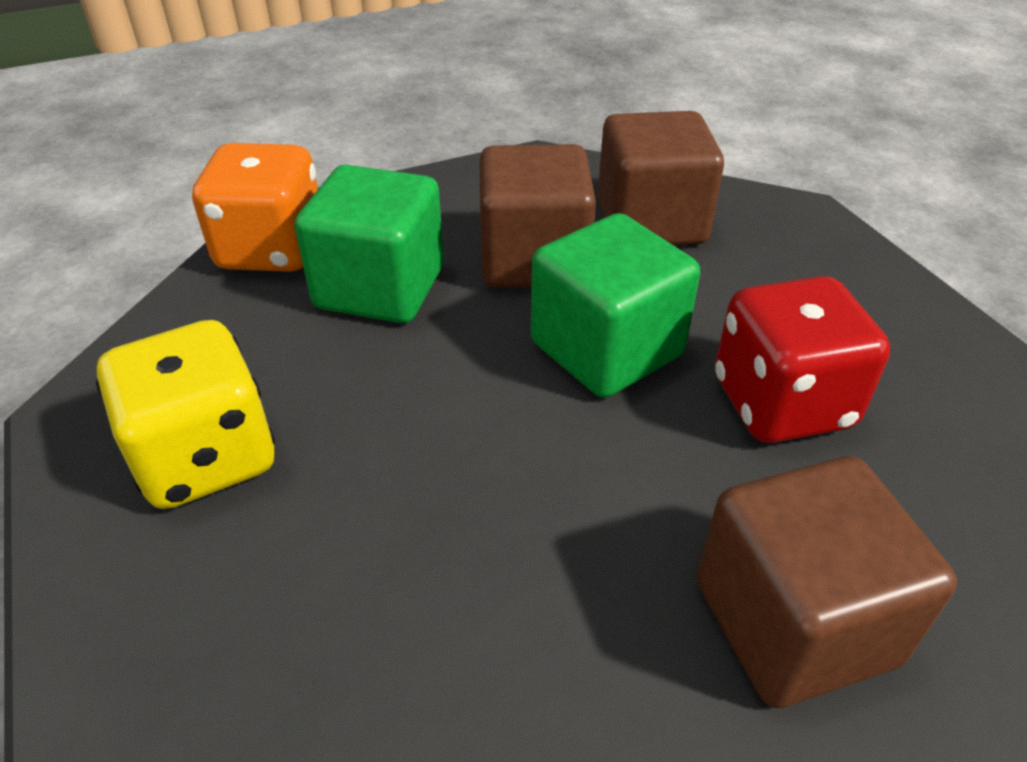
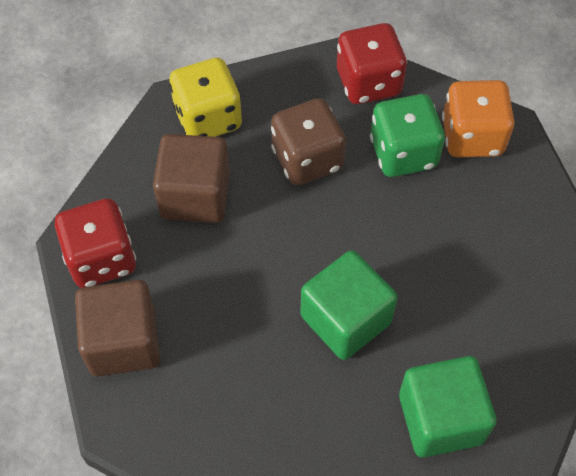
brown cube: [480,144,596,288] [598,111,724,246] [697,456,957,708] = 3 -> [75,280,160,377] [153,134,230,223] = 2
brown dice: none = 0 -> [271,98,346,185] = 1
green dice: none = 0 -> [370,94,445,177] = 1
red dice: [715,276,890,443] = 1 -> [55,199,136,288] [337,23,407,104] = 2

